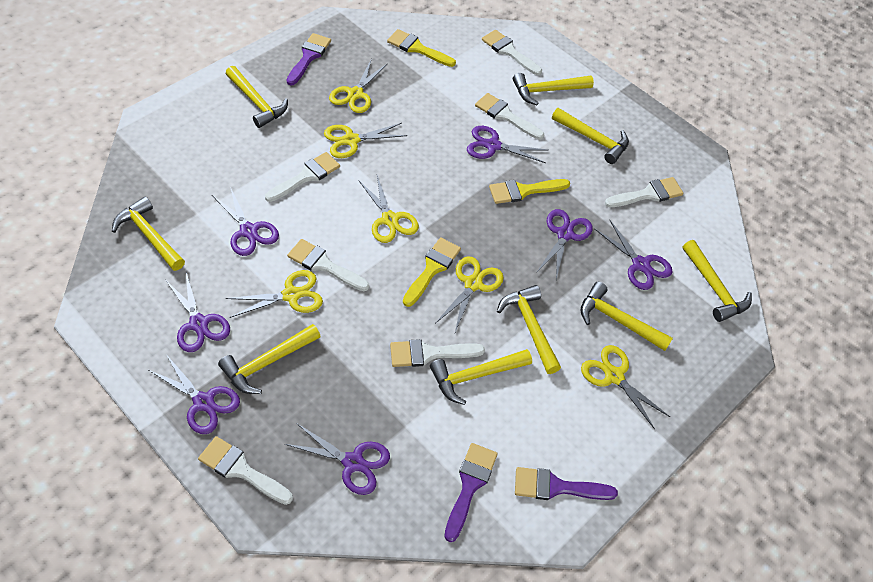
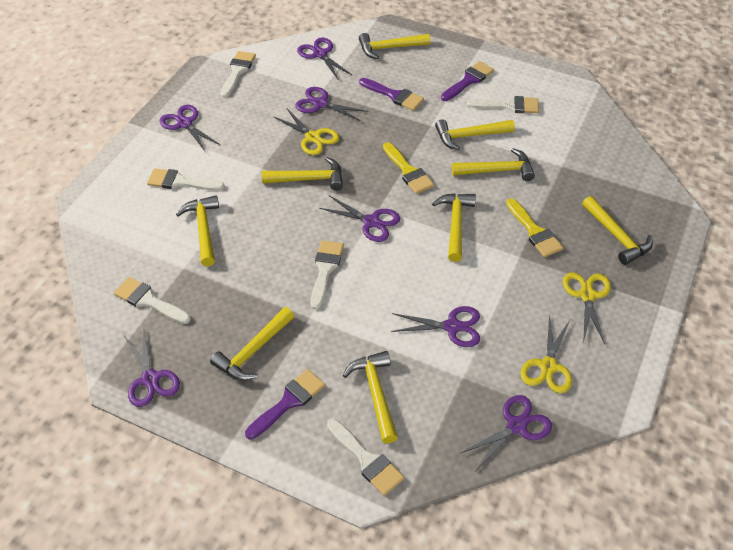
white brush: [198,436,293,505] [265,152,340,202] [287,239,369,291] [390,339,485,367] [475,93,544,140] [482,30,542,75] [605,177,684,207] = 7 -> [114,277,191,324] [147,168,225,191] [221,51,256,98] [310,240,344,310] [327,419,404,496] [467,96,539,113] = 6
yellow brush: [387,29,456,67] [403,237,461,307] [489,179,570,204] = 3 -> [383,142,434,194] [506,198,563,257] = 2
yellow scissors: [226,270,323,318] [324,123,407,158] [329,58,388,113] [358,175,419,243] [436,257,504,332] [581,345,670,429] = 6 -> [273,108,339,155] [520,314,572,393] [563,273,611,344] = 3

